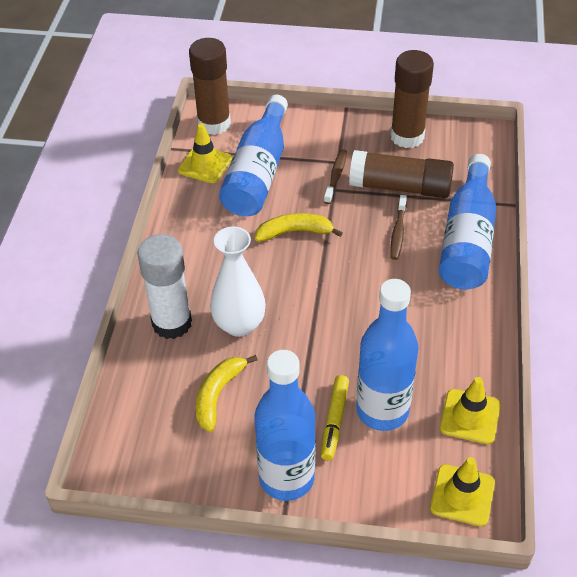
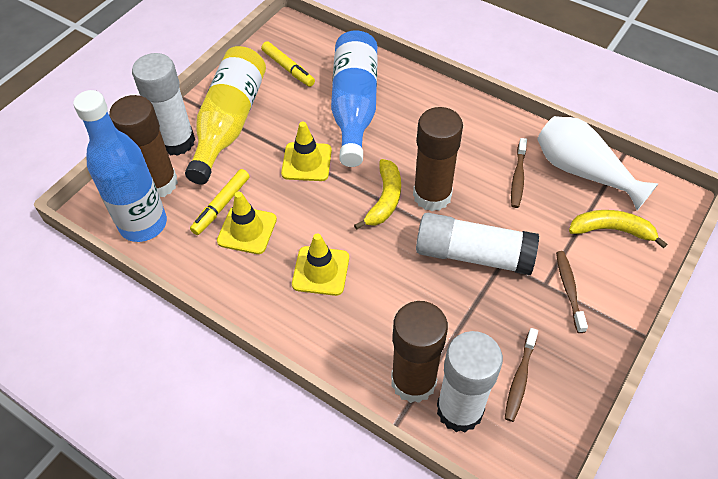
blue bottle: [219,95,288,216] [254,350,316,501] [356,279,418,431] [439,154,496,290] = 4 -> [73,90,167,242] [331,31,378,167] = 2
brown toothbrush: [324,149,347,204] [390,195,407,260] = 2 -> [505,328,538,422] [511,138,527,208] [556,251,588,333] = 3
white glue stick: [137,234,192,339] = 1 -> [132,53,195,156] [416,213,539,275] [437,331,503,433] = 3
yellow bottle: none = 0 -> [185,46,266,184] = 1
yellow marker: [321,375,349,460] = 1 -> [190,169,249,235] [261,41,315,87] = 2

